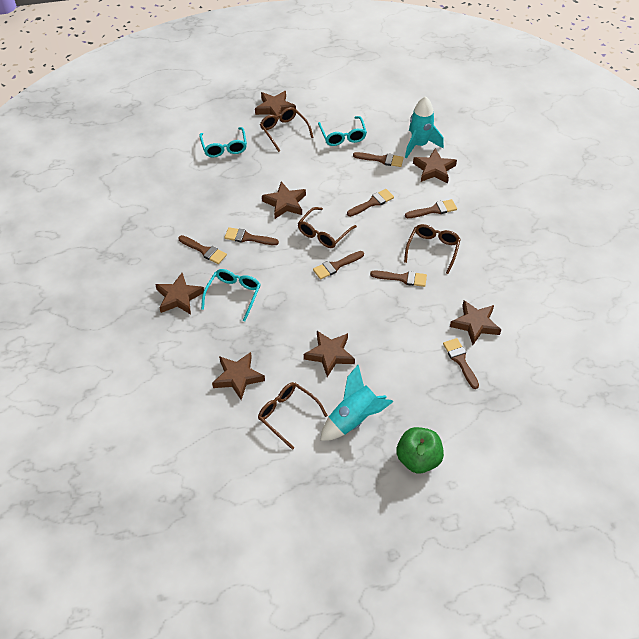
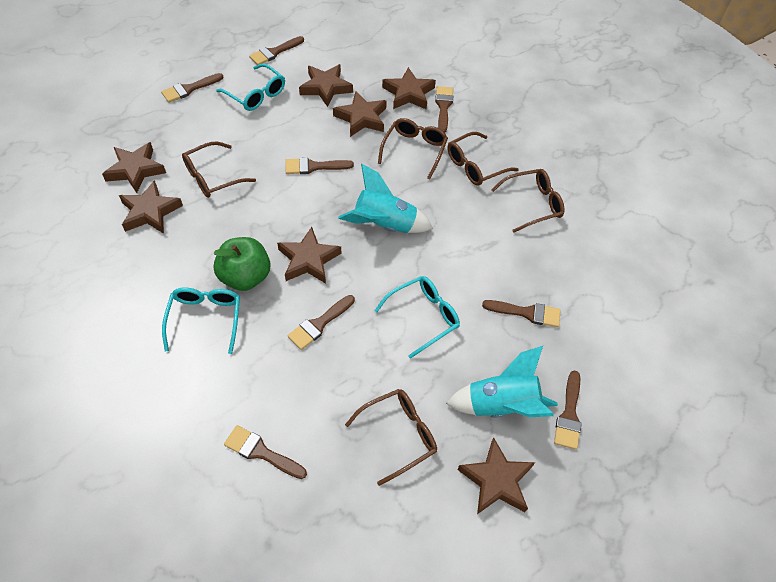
brown glasses: [258,382,328,450] [260,107,314,152] [298,207,357,248] [404,224,461,274] = 4 -> [182,142,256,198] [345,389,437,486] [378,118,448,179] [448,132,519,186] [491,169,564,233] = 5

